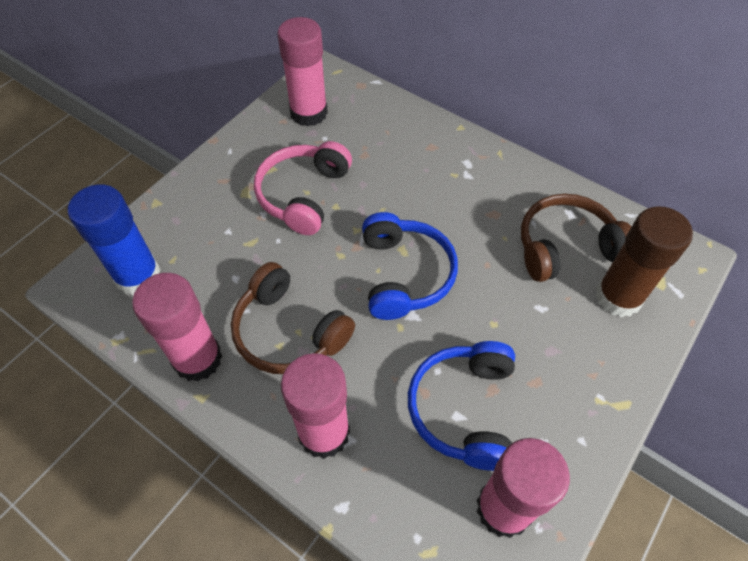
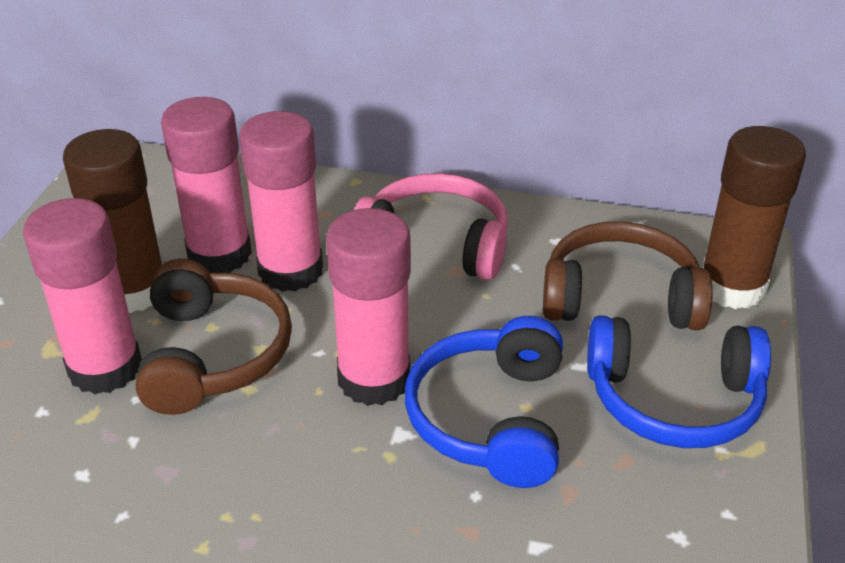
blue glue stick: [68,184,161,296] = 1 -> none = 0
brown glue stick: [595,206,693,317] = 1 -> [63,129,163,313] [702,126,806,309] = 2

